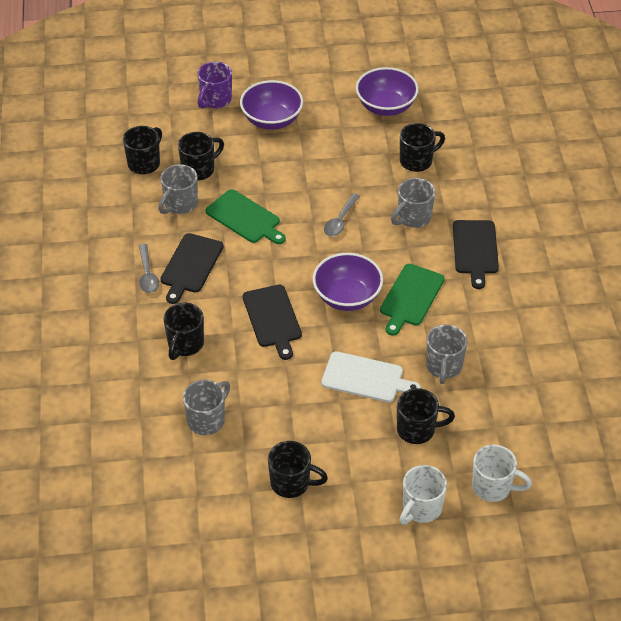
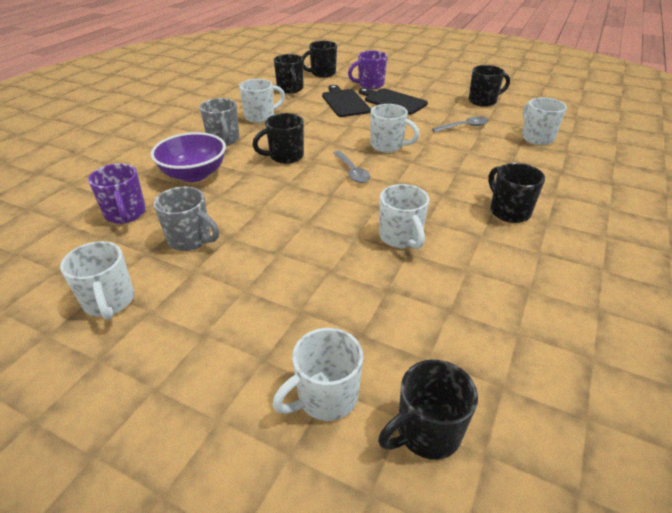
black cutting board: [160,233,223,304] [243,285,302,360] [453,220,499,289] = 3 -> [322,85,371,117] [359,88,428,115] = 2
green cutting board: [206,189,286,244] [380,264,445,336] = 2 -> none = 0
grey mug: [158,164,198,214] [183,380,230,435] [391,178,435,228] [426,324,467,384] = 4 -> [154,187,219,251] [200,98,239,145] = 2
purple bowl: [240,80,303,130] [313,253,383,311] [356,67,419,116] = 3 -> [151,132,226,182] = 1
purple mug: [197,61,232,109] = 1 -> [88,164,146,224] [348,50,387,89] = 2
white cutting board: [321,351,421,402] = 1 -> none = 0
white mug: [399,465,447,525] [472,445,532,502] = 2 -> [60,241,134,320] [239,79,285,123] [272,328,363,421] [371,104,419,153] [379,184,429,249] [522,97,567,145] = 6

